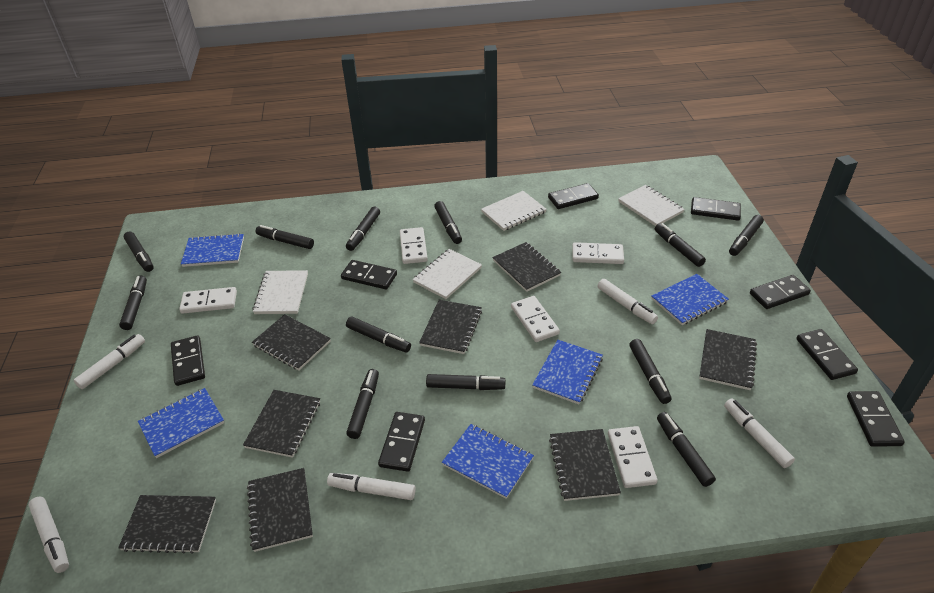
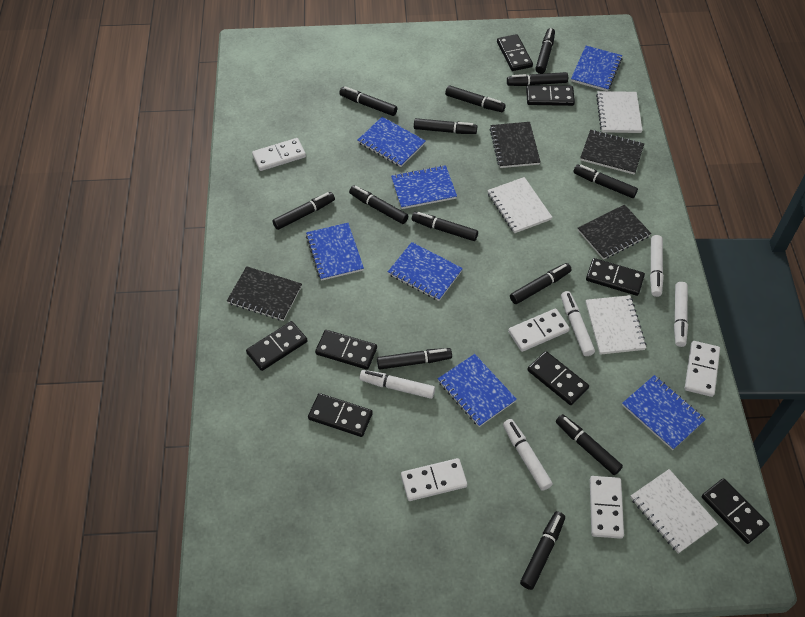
black marker: [119,276,147,330] [124,231,154,272] [256,225,314,249] [346,207,380,251] [346,316,411,353] [346,369,379,439] [426,374,505,390] [434,201,462,244] [629,339,672,404] [655,223,706,267] [657,412,716,487] [729,215,764,256] = 12 -> [272,192,335,230] [339,86,397,116] [349,185,408,224] [377,348,452,369] [412,212,478,241] [414,118,477,134] [445,85,506,112] [507,72,568,86] [510,263,572,304] [520,511,565,590] [535,28,555,74] [556,414,623,475] [573,164,638,198] = 13
black notebook: [118,495,216,554] [243,390,320,458] [247,468,313,552] [252,314,331,370] [419,300,482,354] [492,242,561,292] [549,429,621,501] [699,329,757,390] = 8 -> [227,266,302,321] [490,122,541,168] [578,205,651,260] [580,130,644,174] = 4
blue notebook: [138,388,224,458] [181,233,244,267] [442,424,534,499] [532,340,603,404] [651,274,729,325] = 5 -> [306,223,364,281] [358,117,425,167] [388,242,463,301] [391,165,457,209] [438,354,517,427] [571,46,622,91] [622,375,706,450] = 7

